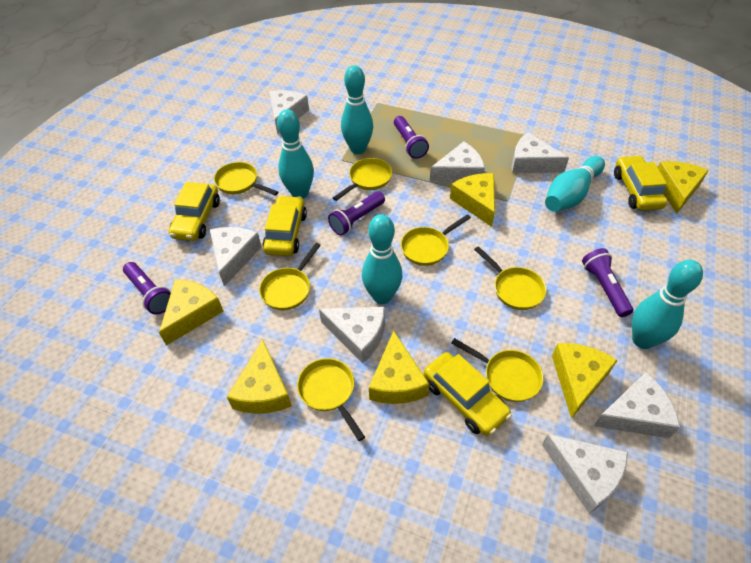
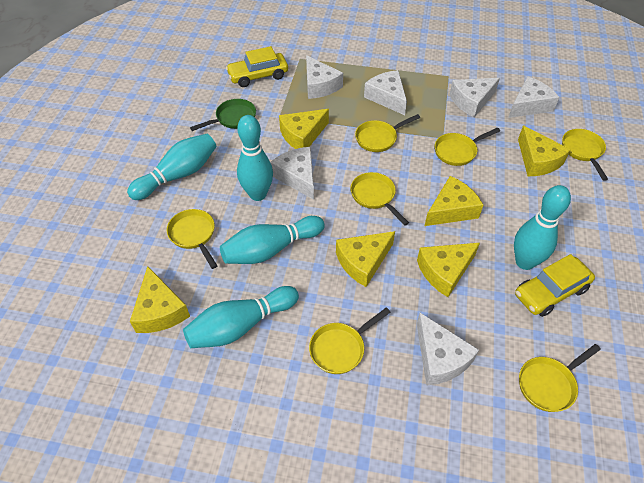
green pan: none = 0 -> [190,99,256,131] = 1
purple flashlight: [123,262,171,314] [328,191,385,236] [394,116,429,159] [582,248,633,317] = 4 -> none = 0
white cheese: [210,227,262,287] [269,90,309,134] [319,307,385,363] [430,142,485,183] [512,132,569,173] [542,434,628,514] [594,372,680,438] = 7 -> [270,147,314,200] [306,55,343,99] [364,70,407,115] [417,313,479,386] [450,78,500,117] [508,76,559,118] = 6
yellow car: [169,182,220,241] [263,195,307,256] [424,352,512,436] [614,155,667,211] = 4 -> [226,46,288,87] [515,254,595,317] = 2

